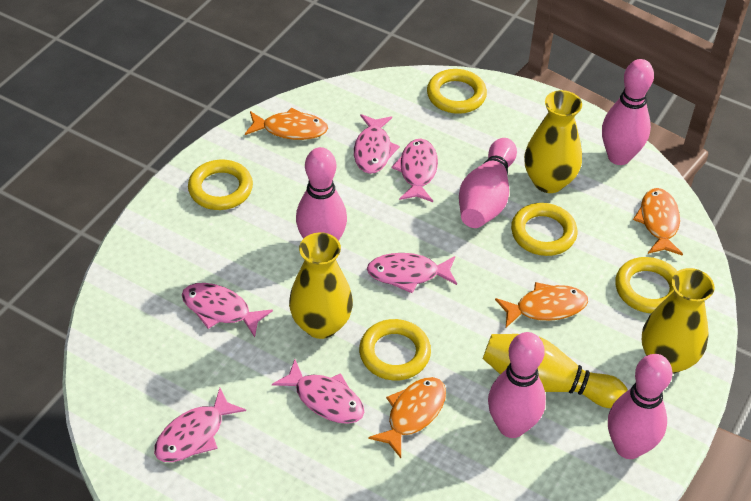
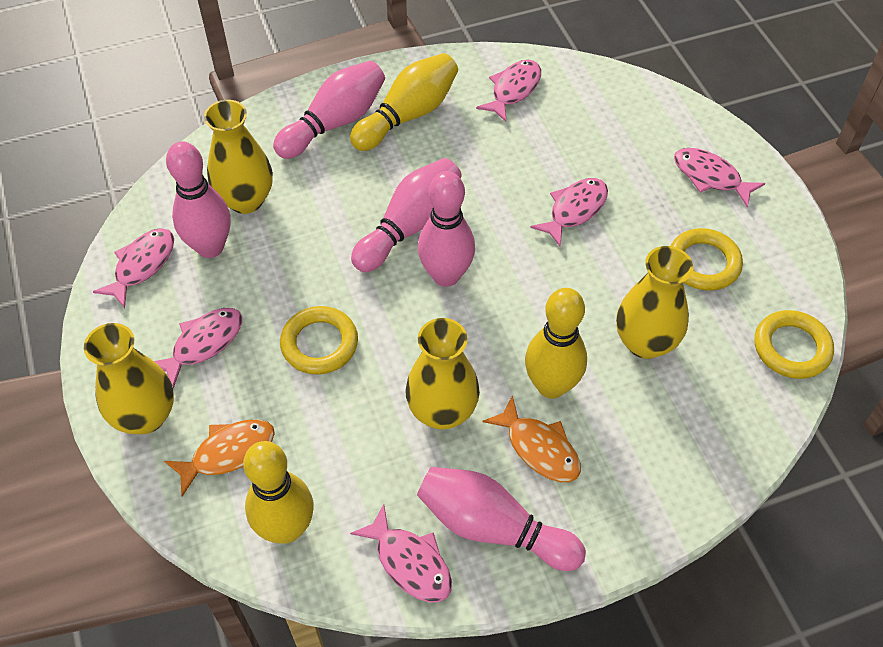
orange fish: [245,108,328,140] [368,377,446,458] [495,282,588,327] [633,188,683,256] = 4 -> [164,419,275,497] [483,395,581,482] = 2
yellow bowling pin: [483,334,628,408] = 1 -> [243,441,314,544] [350,53,458,151] [525,288,587,399] = 3
yellow ring: [188,160,253,210] [359,319,431,380] [427,69,487,114] [511,203,577,256] [615,257,678,313] = 5 -> [280,306,358,375] [671,228,743,291] [755,310,834,379] = 3
yellow vase: [289,233,353,339] [524,90,582,193] [642,268,715,374] = 3 -> [84,323,174,434] [204,100,273,214] [405,318,480,429] [616,246,693,359] = 4

